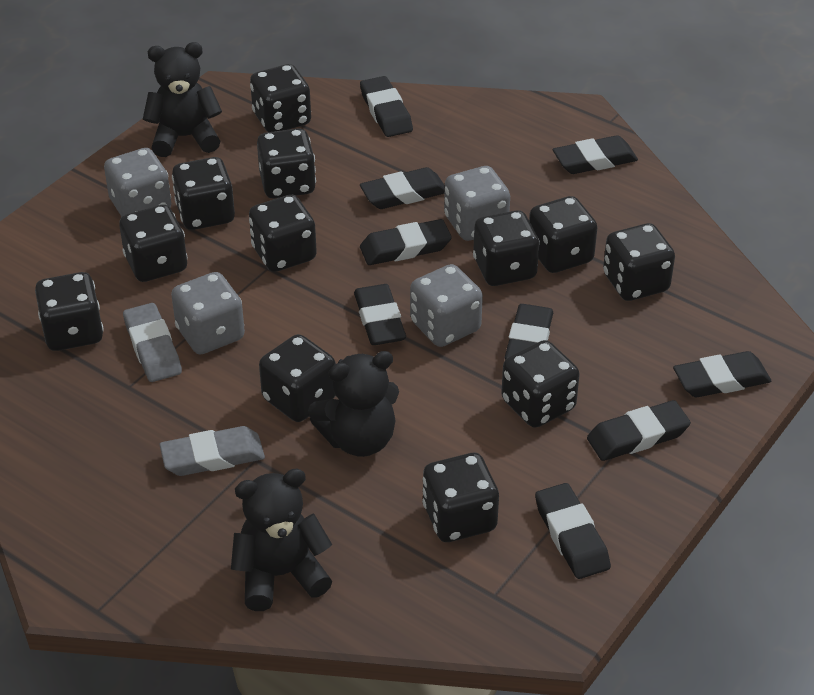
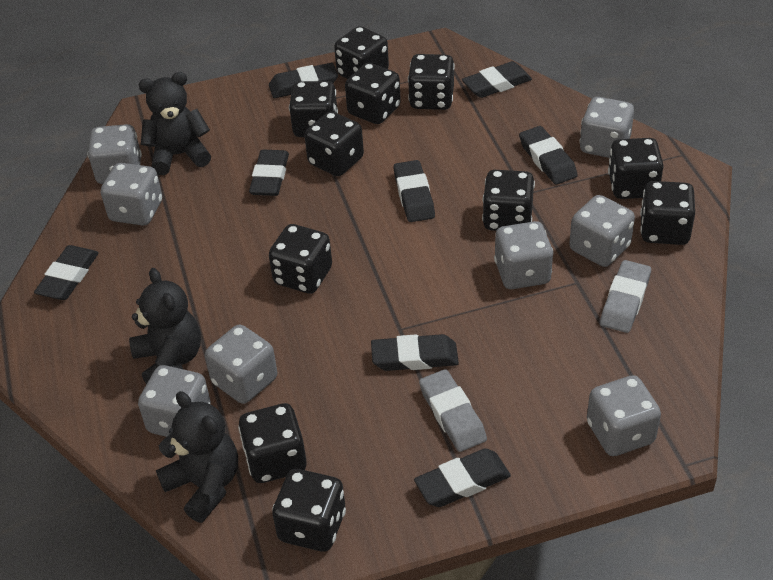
black dice: [35,272,104,351] [119,205,188,282] [172,157,235,230] [249,195,317,272] [250,64,311,132] [257,128,316,199] [259,334,336,422] [422,453,499,542] [473,210,540,286] [501,340,580,428] [529,196,598,273] [603,223,675,301] = 12 -> [238,403,307,483] [269,224,332,294] [272,469,346,552] [289,81,338,137] [304,111,364,176] [334,26,389,79] [345,63,401,124] [408,54,455,110] [482,170,535,231] [608,138,664,199] [640,181,695,245] = 11
black eraser: [354,284,406,345] [360,76,413,137] [360,167,445,209] [360,219,452,265] [505,304,553,360] [535,483,611,579] [552,135,638,174] [587,400,691,461] [673,351,771,397] = 9 -> [34,245,99,300] [249,150,289,196] [269,63,338,98] [371,334,459,371] [394,160,435,222] [414,448,511,507] [462,61,532,98] [519,126,578,185] = 8
grey dice: [104,148,171,217] [171,272,245,354] [410,264,483,347] [444,166,510,241] = 4 -> [87,124,142,184] [101,163,162,225] [138,365,211,437] [205,325,277,404] [494,221,554,289] [569,195,635,267] [580,97,634,158] [587,375,661,456] = 8

